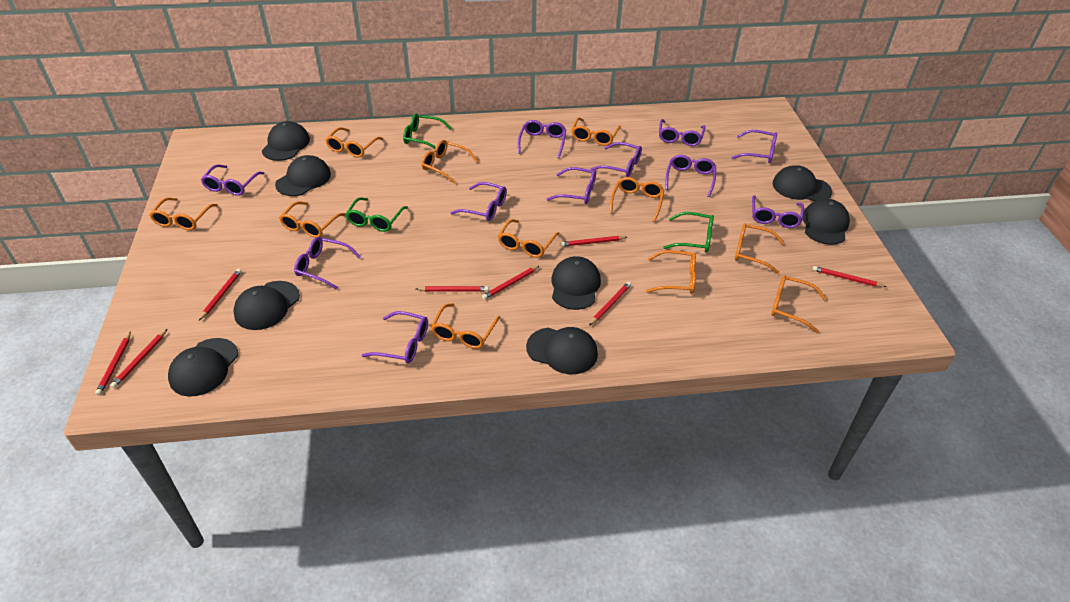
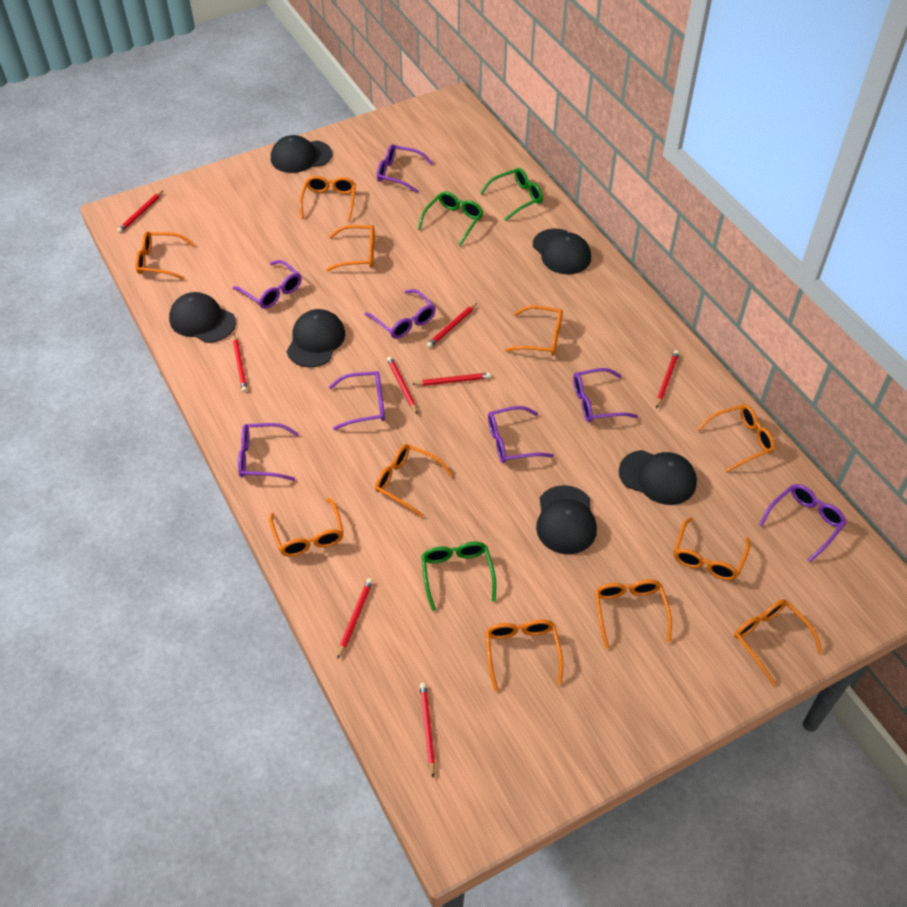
black cap: [168,338,238,397] [233,281,300,330] [262,121,310,161] [275,155,331,196] [526,327,598,374] [552,256,601,310] [773,165,832,201] [803,199,850,245] = 8 -> [169,292,236,343] [271,135,332,173] [287,309,345,367] [533,228,591,274] [536,485,597,554] [619,450,697,505] = 6
purple glasses: [201,164,265,196] [294,237,361,290] [362,311,428,364] [450,182,507,221] [518,120,566,158] [547,167,596,204] [590,142,642,177] [659,119,706,146] [665,155,716,197] [731,130,777,163] [752,195,804,228] = 11 -> [232,260,301,309] [238,423,299,481] [329,371,385,430] [365,289,436,339] [377,144,433,193] [488,406,554,463] [573,368,638,422] [759,484,846,562] = 8

